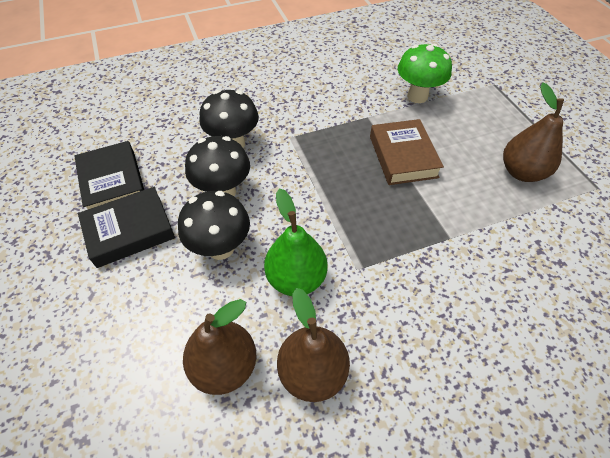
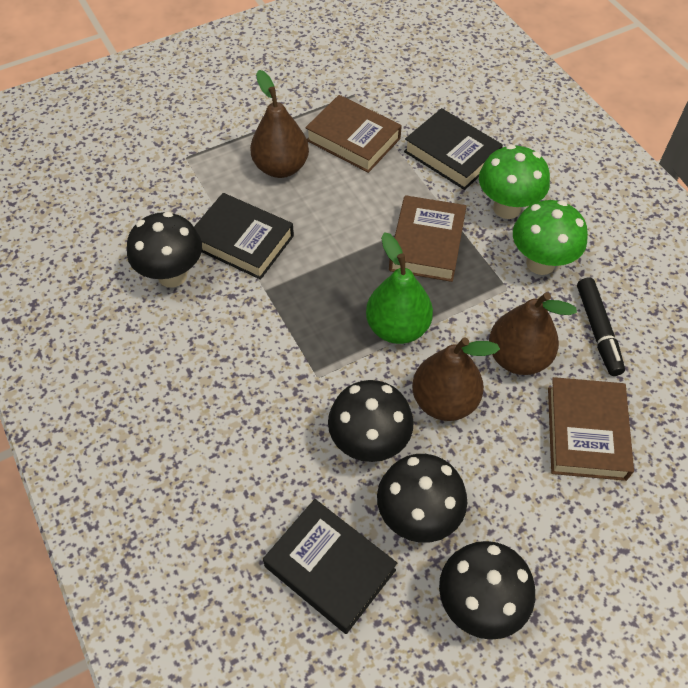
black book: [74,141,144,209] [78,187,175,268] = 2 -> [194,193,294,280] [263,499,397,634] [404,108,503,190] = 3
black marker: none = 0 -> [577,278,625,376] = 1
black mushroom: [178,191,250,260] [185,136,250,196] [199,90,259,148] = 3 -> [127,212,202,288] [328,380,414,462] [377,454,467,543] [439,541,535,640] = 4
brown book: [370,119,444,185] = 1 -> [305,95,402,173] [389,195,466,282] [548,377,634,481] = 3
green mushroom: [398,44,452,103] = 1 -> [479,145,550,219] [513,200,588,275] = 2

